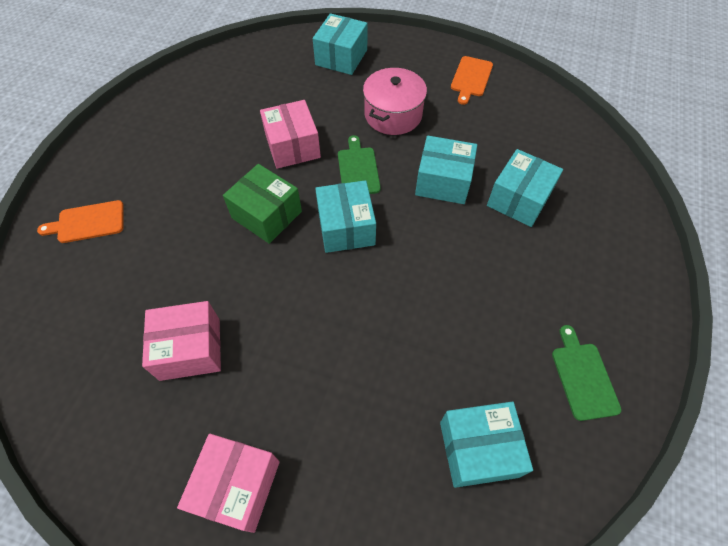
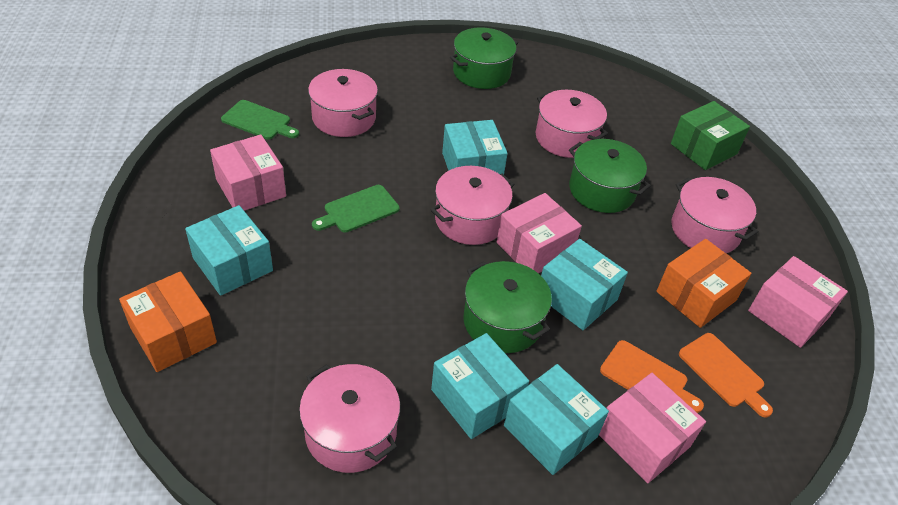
green pot: none = 0 -> [450,27,518,89] [463,261,552,353] [569,139,651,213] = 3
orange box: none = 0 -> [119,271,217,372] [656,239,752,328] = 2
pink box: [142,301,221,381] [177,434,280,533] [260,100,321,169] = 3 -> [210,135,286,211] [497,193,582,273] [599,373,706,483] [748,256,848,348] = 4
pink pot: [363,68,427,135] = 1 -> [299,364,400,473] [308,69,378,137] [431,166,515,245] [536,90,608,158] [671,177,758,253] = 5

